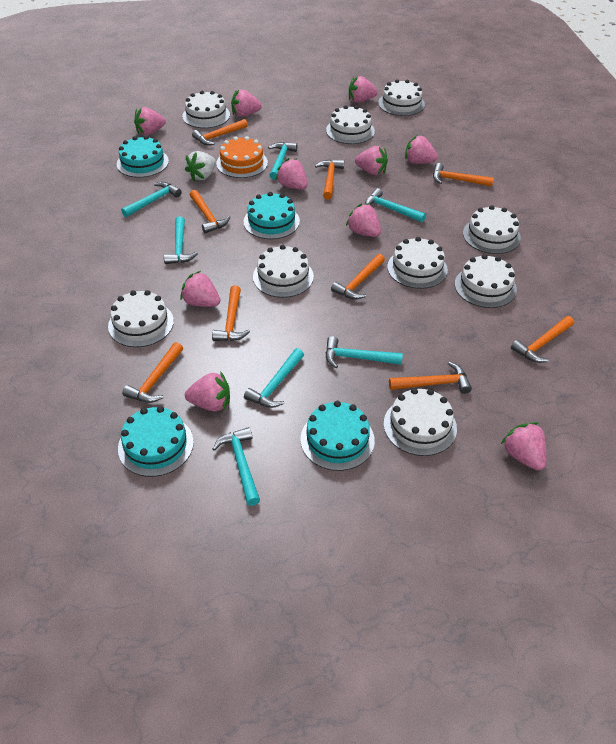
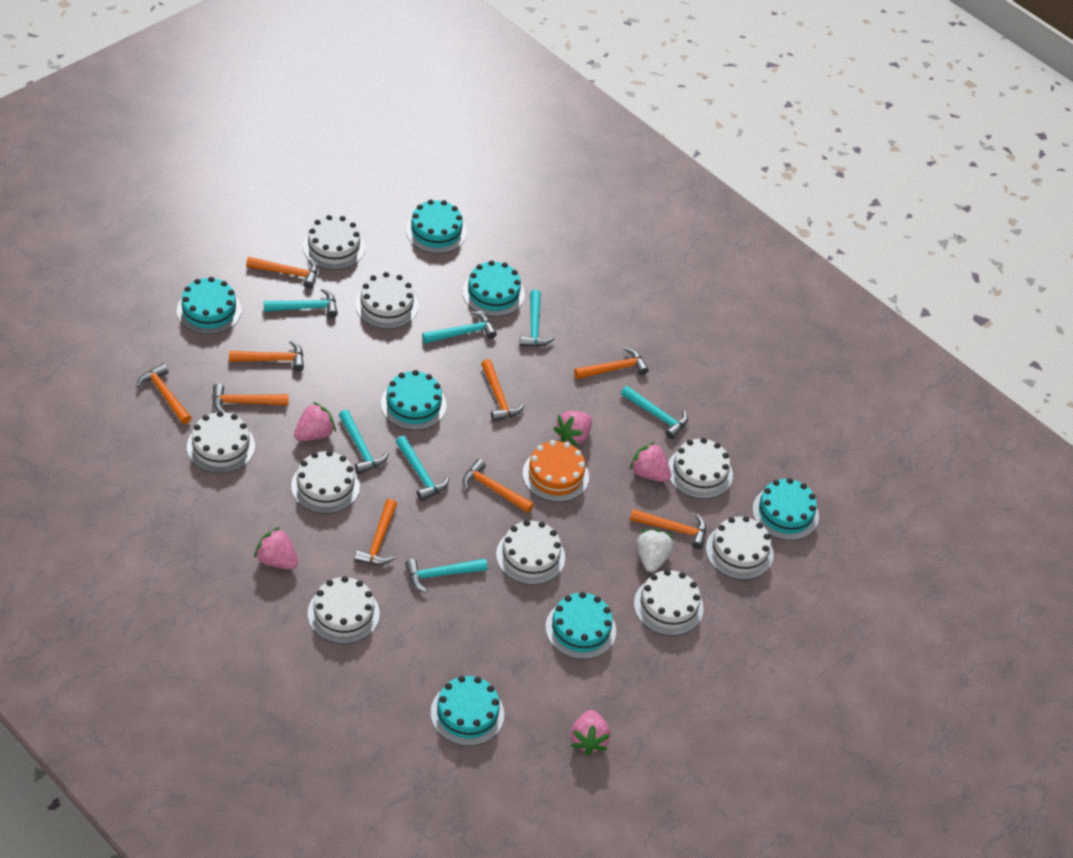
pink strawberry: [134,107,166,135] [180,271,220,307] [185,371,230,412] [231,90,262,117] [276,158,308,190] [346,203,381,237] [349,76,378,103] [355,146,388,175] [405,135,438,164] [501,422,546,470] = 10 -> [254,527,298,569] [294,402,336,441] [553,411,592,447] [571,710,610,755] [630,442,671,482] = 5
turquoise cake: [117,136,169,178] [118,406,194,477] [244,192,300,239] [300,401,375,471] = 4 -> [177,277,241,334] [381,370,447,430] [406,200,467,254] [431,676,504,746] [463,260,525,317] [546,592,616,659] [752,478,819,540] = 7

